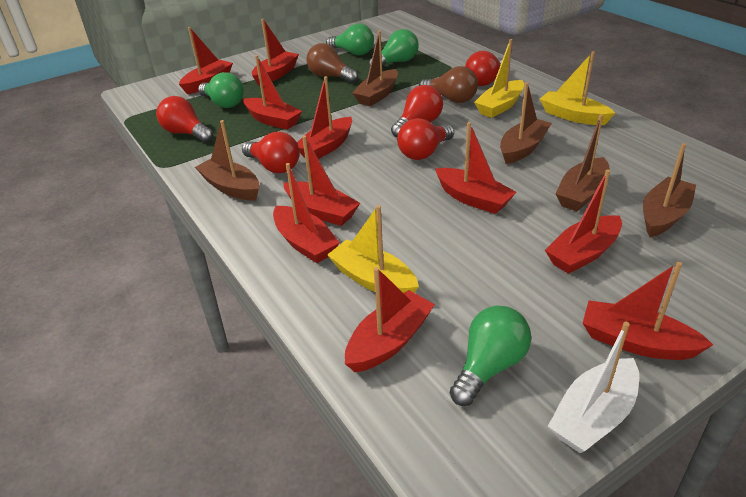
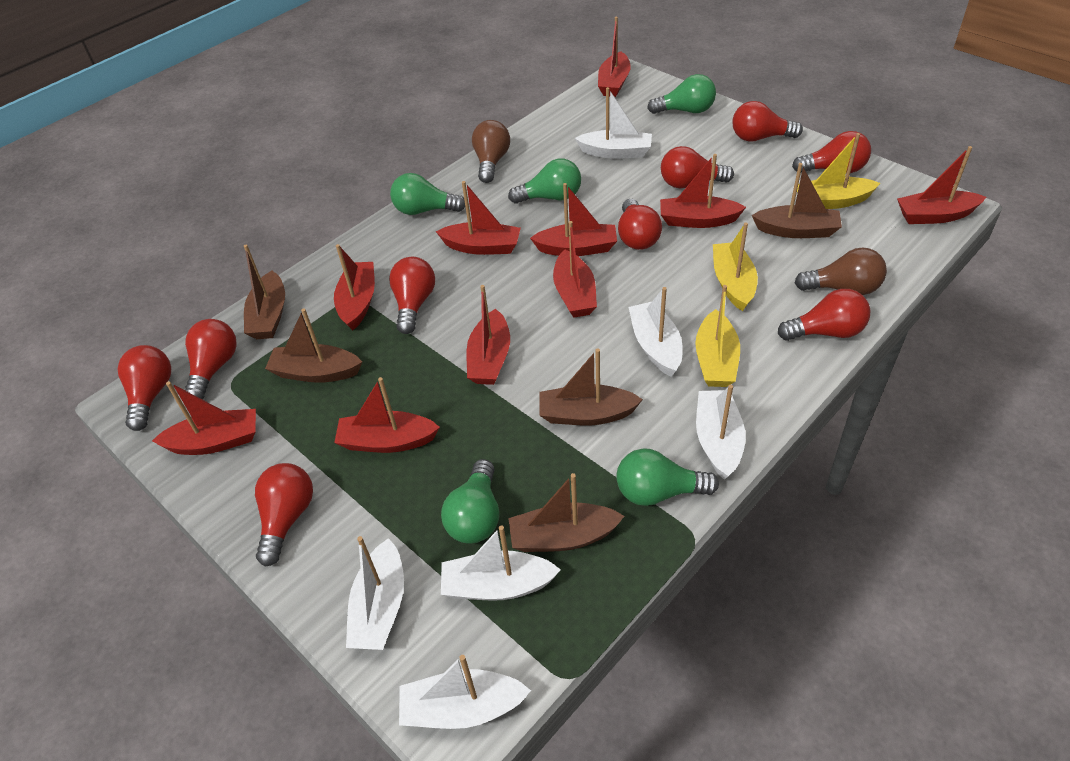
green light bulb: [198,72,244,108] [326,23,374,55] [369,29,418,66] [450,306,532,406] = 4 -> [390,173,465,215] [441,459,499,544] [508,158,581,204] [616,448,719,506] [647,74,716,114] = 5
red light bulb: [156,96,213,143] [242,131,300,173] [391,85,443,137] [397,118,454,160] [465,51,503,86] = 5 -> [117,345,171,431] [185,319,237,399] [255,463,313,566] [389,257,435,334] [618,199,662,250] [661,146,734,188] [732,101,803,142] [778,289,870,341] [792,131,871,173] = 9
white boat: [548,322,639,453] = 1 -> [346,536,404,650] [399,655,531,729] [441,525,561,601] [575,87,652,159] [628,287,683,377] [696,385,746,480] = 6

